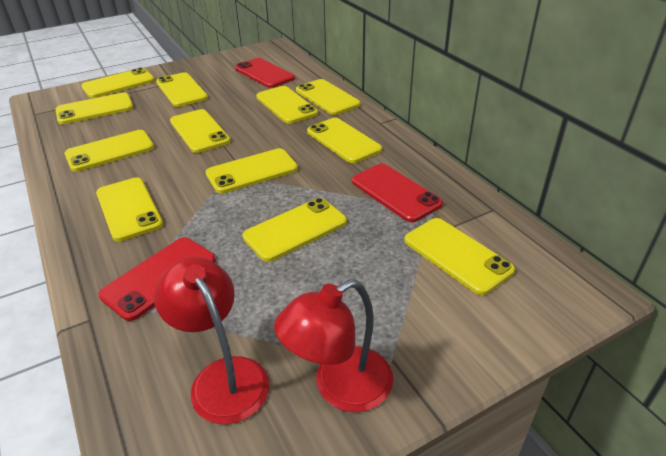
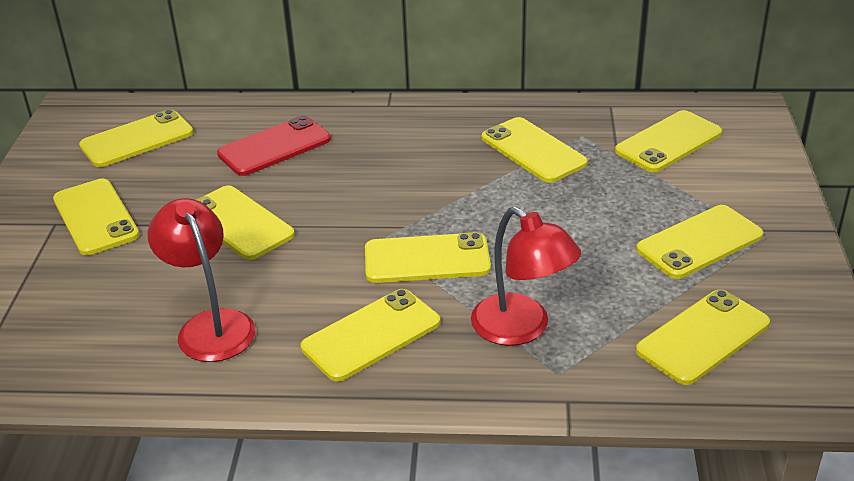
red phone: [98,237,216,321] [235,58,295,88] [352,164,443,222] = 3 -> [217,115,331,176] = 1
yellow phone: [56,93,133,124] [65,130,154,172] [81,68,155,98] [96,177,163,242] [156,72,208,107] [170,109,231,153] [205,148,298,194] [242,198,347,262] [256,86,318,124] [296,79,360,115] [307,118,382,163] [404,218,515,295] = 12 -> [53,179,139,255] [79,109,193,167] [196,186,295,260] [301,289,440,381] [365,232,491,283] [482,117,588,183] [615,110,722,172] [636,205,763,279] [636,289,770,385] = 9

